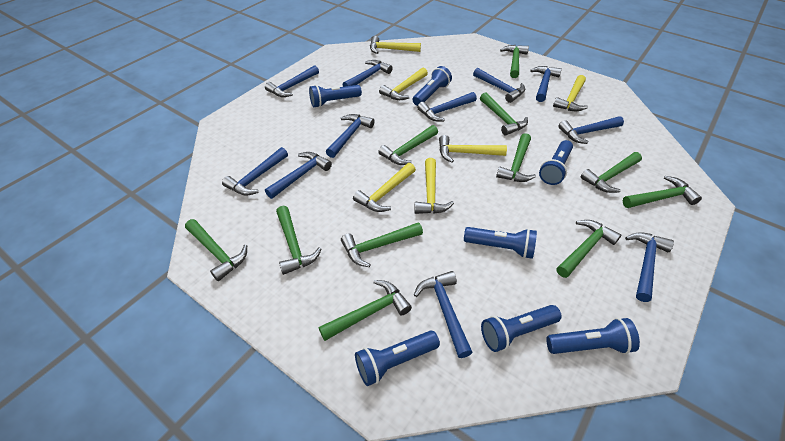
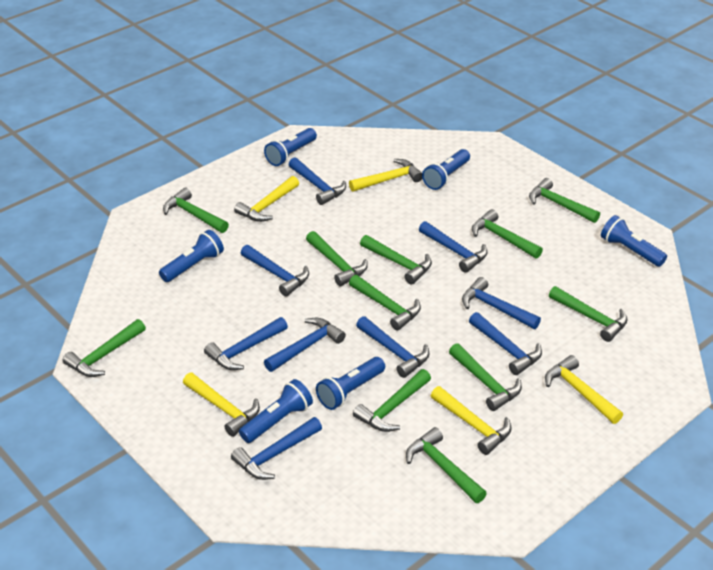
blue flashlight: [309,85,362,108] [355,330,440,386] [413,66,452,106] [464,227,537,259] [481,305,562,352] [539,140,573,185] [546,318,640,354] = 7 -> [159,230,224,282] [239,379,313,443] [264,128,317,166] [316,357,385,410] [422,149,470,190] [601,215,667,267] = 6
blue hammer: [222,147,288,196] [265,65,319,97] [265,152,332,199] [326,114,375,158] [343,60,393,87] [414,271,473,358] [417,92,477,121] [473,68,525,103] [530,66,562,102] [558,116,624,144] [625,232,674,302] = 11 -> [204,317,288,370] [231,417,322,480] [241,245,309,296] [264,318,346,372] [289,157,346,205] [356,316,429,378] [419,221,488,273] [462,277,541,329] [469,312,542,375] = 9
yellow hammer: [353,163,416,212] [370,36,421,54] [379,68,428,100] [414,158,454,214] [439,135,507,163] [553,75,588,111] = 6 -> [183,373,260,437] [234,176,299,222] [349,159,422,192] [431,386,511,455] [545,355,623,424] = 5

